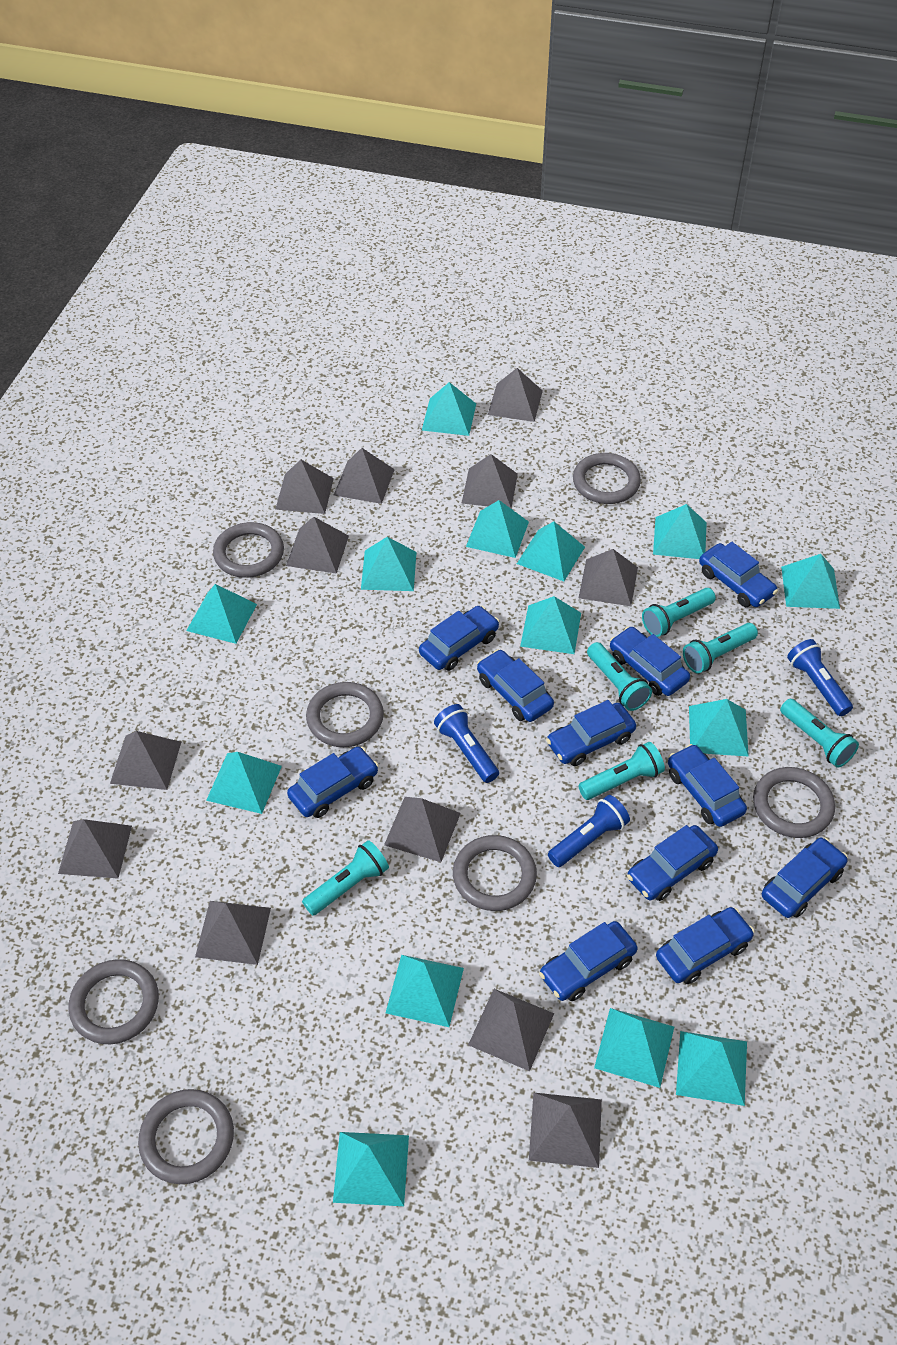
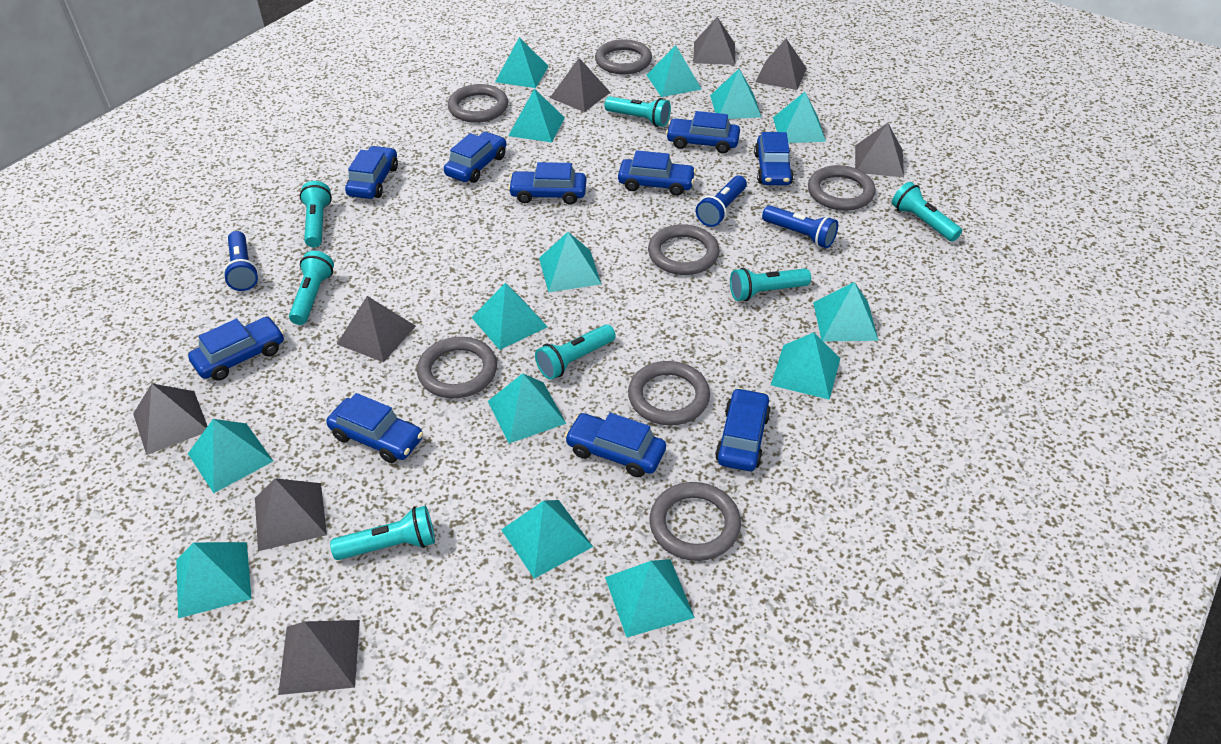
blue car: [287,747,379,818] [419,606,499,671] [477,649,554,722] [539,921,638,1001] [546,700,636,766] [610,626,690,696] [627,825,718,901] [656,907,754,984] [668,744,747,827] [699,542,778,607] [762,837,848,918] = 11 -> [188,317,284,381] [326,393,423,463] [345,146,398,199] [444,132,506,183] [508,162,586,205] [565,413,666,477] [618,150,696,196] [666,111,740,153] [715,388,771,471] [754,132,794,186] = 10
grey pyramid: [58,819,132,879] [110,731,181,790] [195,901,271,965] [275,460,334,514] [286,517,349,574] [334,448,395,504] [384,797,461,862] [462,454,518,508] [468,989,554,1071] [488,368,543,422] [529,1092,602,1168] [579,549,638,606] = 12 -> [133,383,207,455] [255,478,327,551] [278,620,360,695] [337,296,416,362] [550,58,610,112] [693,17,735,65] [755,38,807,90] [855,123,904,177] = 8
turquoise flashlight: [302,840,389,916] [578,742,665,800] [587,642,652,711] [642,588,716,637] [683,623,758,673] [780,699,859,768] = 6 -> [289,251,334,325] [300,181,332,247] [330,506,435,560] [535,324,616,380] [604,96,671,127] [730,268,811,301] [892,182,962,242] = 7

